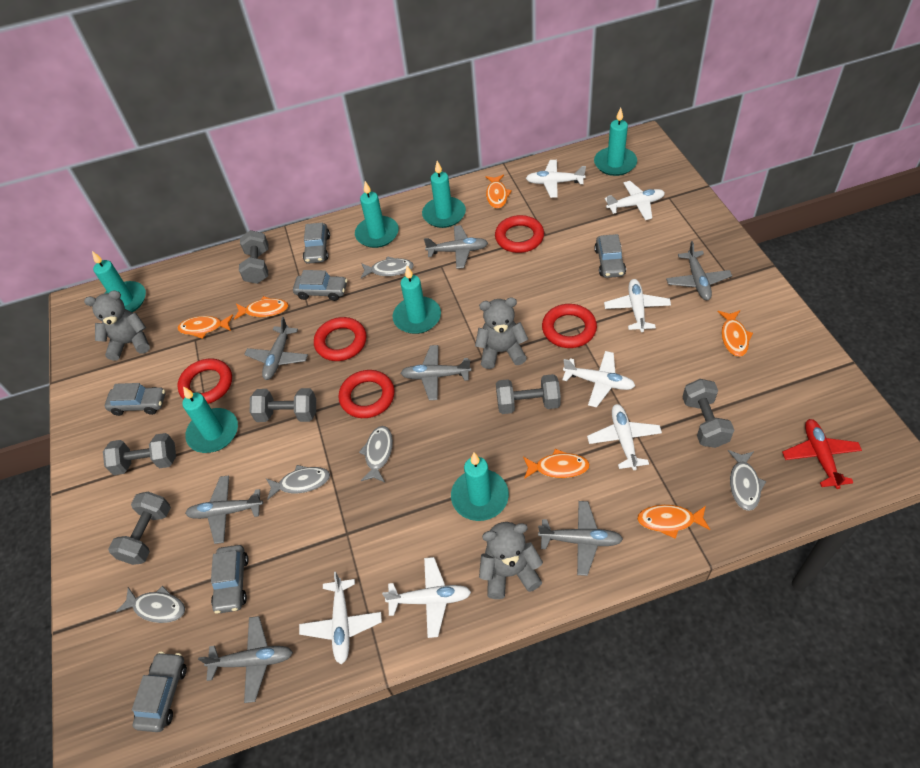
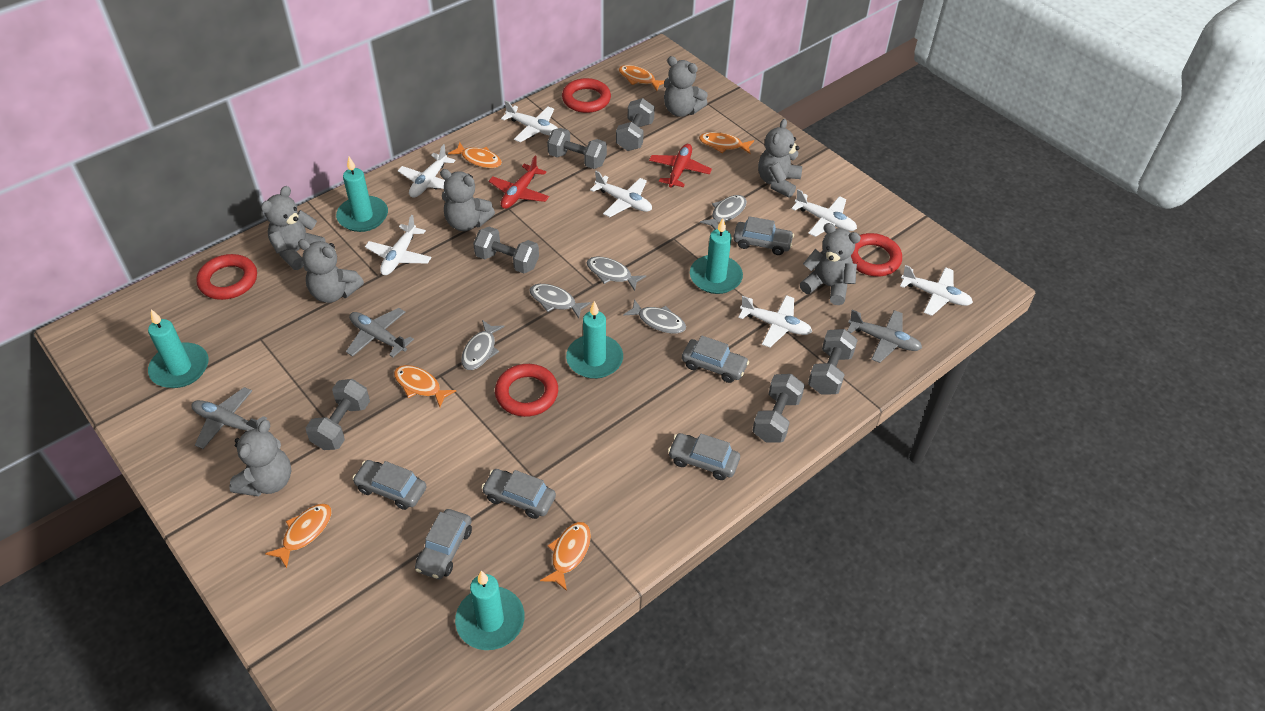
grey plane: [185,475,263,544] [198,616,293,703] [244,317,308,380] [401,345,471,400] [424,225,488,269] [538,501,623,576] [666,241,732,300] = 7 -> [191,387,267,449] [346,308,414,357] [847,310,922,363] = 3
grey teddy bear: [84,290,150,361] [475,297,528,369] [479,522,543,599] = 3 -> [230,420,292,496] [261,186,326,270] [298,239,364,303] [440,169,495,231] [664,56,708,117] [758,119,802,198] [800,223,861,305] = 7
red plane: [782,419,862,489] = 1 -> [489,156,549,209] [649,144,712,187] = 2
red ring: [177,359,232,404] [314,317,367,361] [339,370,395,418] [495,215,544,253] [542,304,597,348] = 5 -> [196,254,257,300] [495,364,558,417] [562,78,611,113] [851,233,902,276] = 4
turquoise candle: [92,251,146,313] [182,386,238,453] [355,181,399,248] [393,266,441,334] [422,161,466,228] [451,453,509,521] [594,108,637,176] = 7 -> [148,309,209,388] [336,157,388,232] [455,571,524,650] [566,301,623,379] [690,218,743,294] = 5

